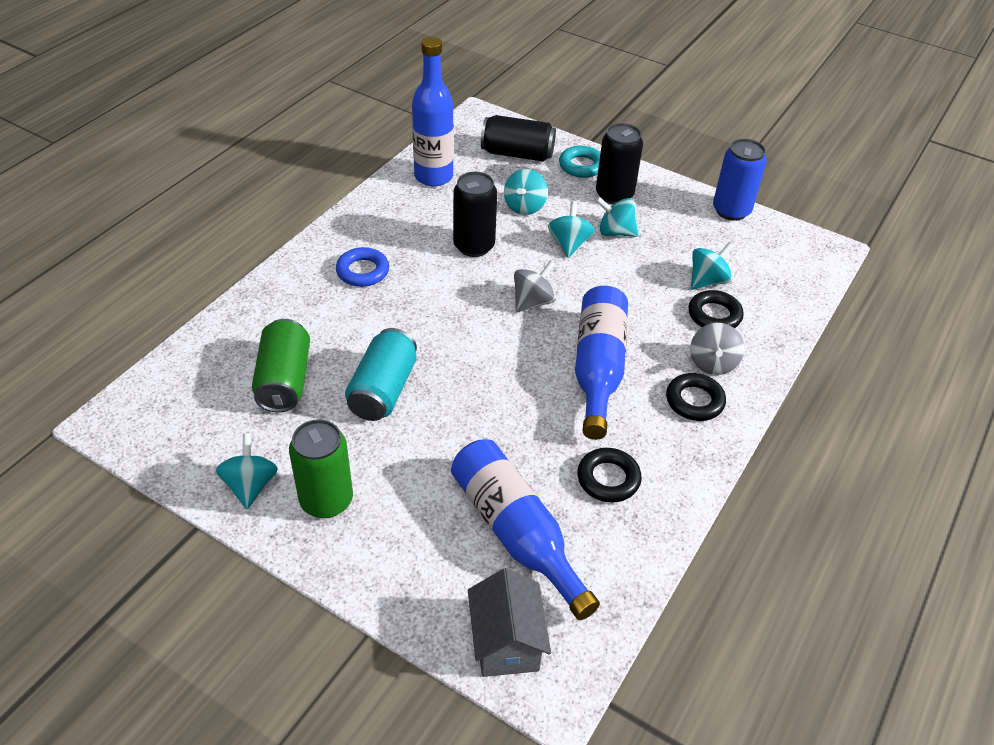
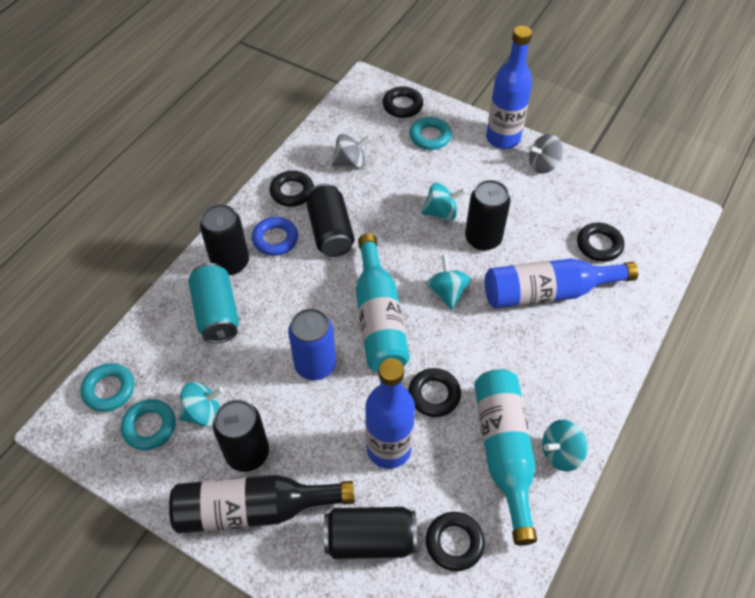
black bottle: none = 0 -> [169,475,355,534] = 1
black can: [453,172,497,257] [481,115,556,162] [596,123,643,204] = 3 -> [200,204,249,275] [213,399,269,472] [306,183,354,257] [324,507,417,559] [465,180,511,251] = 5
black ring: [577,448,642,503] [666,373,726,421] [689,290,744,328] = 3 -> [270,171,314,207] [383,86,423,118] [408,368,461,417] [426,512,485,571] [577,223,624,262] = 5
green can: [252,319,310,412] [289,419,353,518] = 2 -> none = 0
grey house: [468,568,551,677] = 1 -> none = 0
turquoise bottle: none = 0 -> [356,233,410,372] [474,369,537,546] = 2
turquoise ring: [559,146,601,178] = 1 -> [81,363,134,412] [121,399,176,450] [409,117,452,150] = 3
turquoise spinning top: [215,434,278,509] [504,169,548,215] [548,201,595,258] [596,197,639,237] [691,242,734,290] = 5 -> [179,382,224,427] [421,183,466,221] [426,255,471,310] [542,420,587,471] = 4

